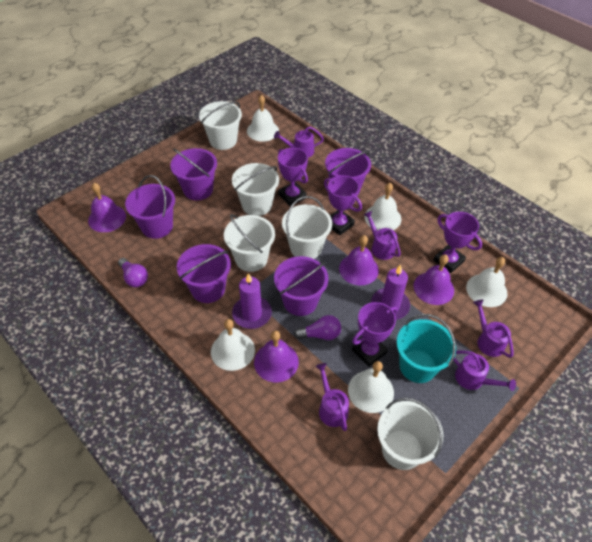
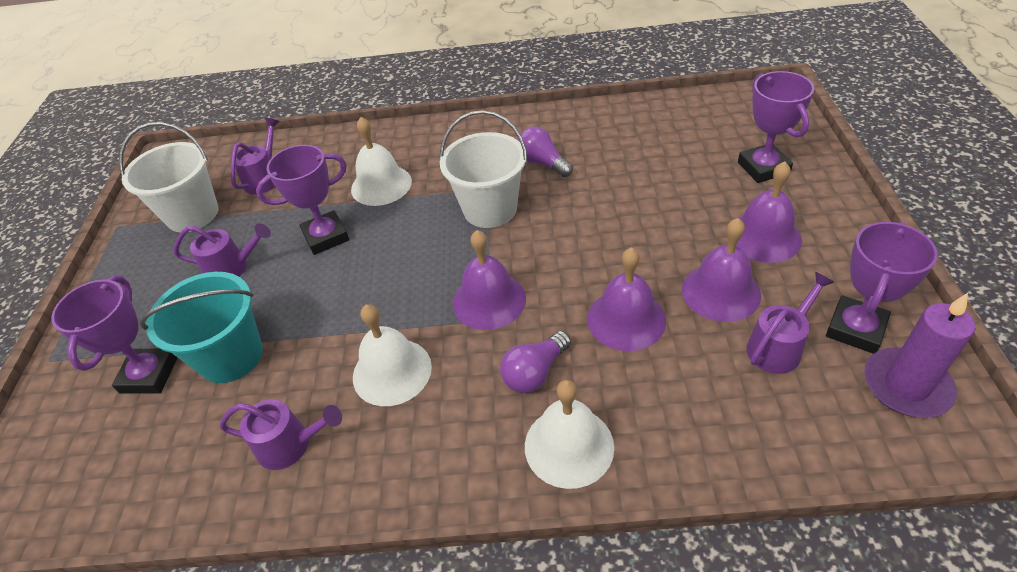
purple bucket: [125,175,175,239] [170,148,217,200] [177,244,231,303] [274,256,329,316] [325,148,371,194] = 5 -> none = 0
purple candle: [232,273,272,329] [371,265,410,320] = 2 -> [864,293,975,418] = 1
purple watering can: [274,127,324,157] [315,363,349,431] [363,211,401,260] [453,350,516,391] [473,300,513,358] = 5 -> [174,223,271,277] [220,399,342,470] [231,118,279,194] [747,272,835,374] = 4
white bell: [211,319,255,371] [247,95,279,142] [348,361,394,413] [365,183,401,231] [466,257,508,307] = 5 -> [351,117,412,206] [353,304,432,406] [525,380,614,489] = 3
white bucket: [199,101,242,150] [224,214,275,272] [232,163,279,216] [282,196,332,259] [377,398,443,470] = 5 -> [119,122,219,232] [439,110,528,228] = 2

